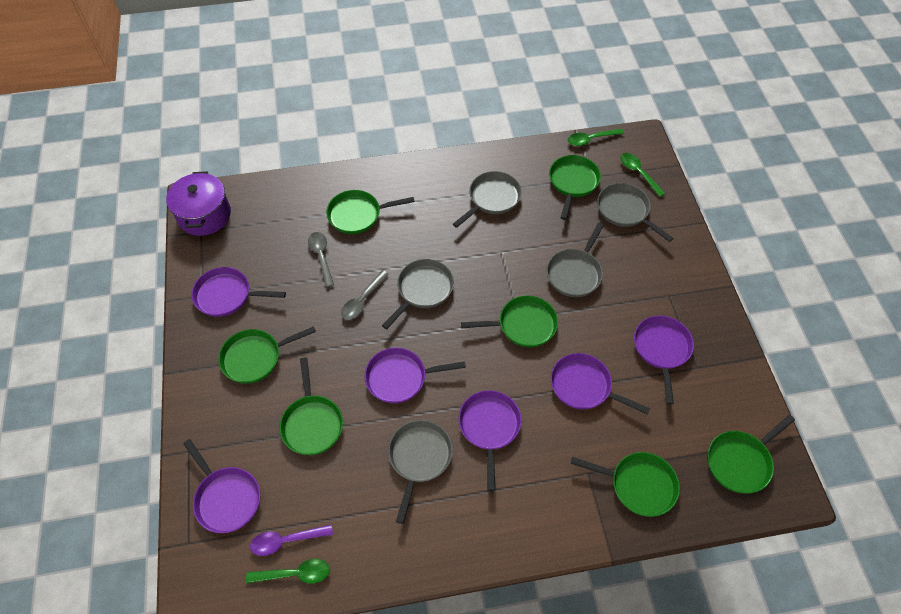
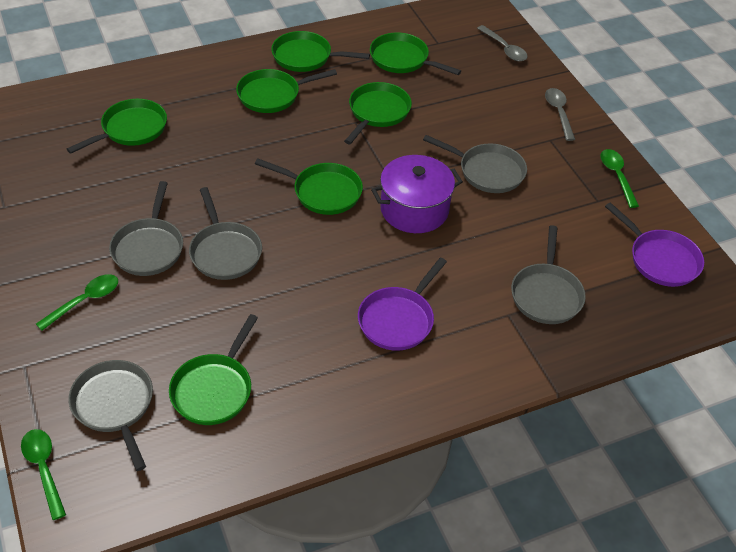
purple pan: [183,439,260,533] [191,267,286,317] [365,348,466,403] [458,390,522,491] [551,353,650,415] [634,316,694,405] = 6 -> [358,258,447,351] [605,202,704,287] = 2
purple spoon: [250,524,333,556] = 1 -> none = 0

